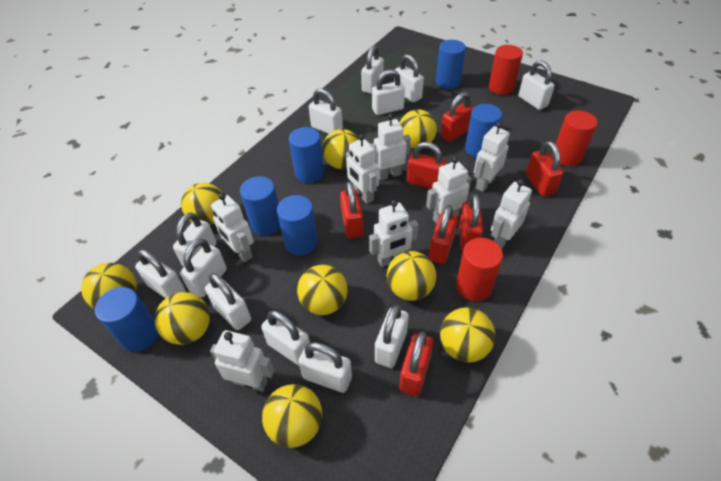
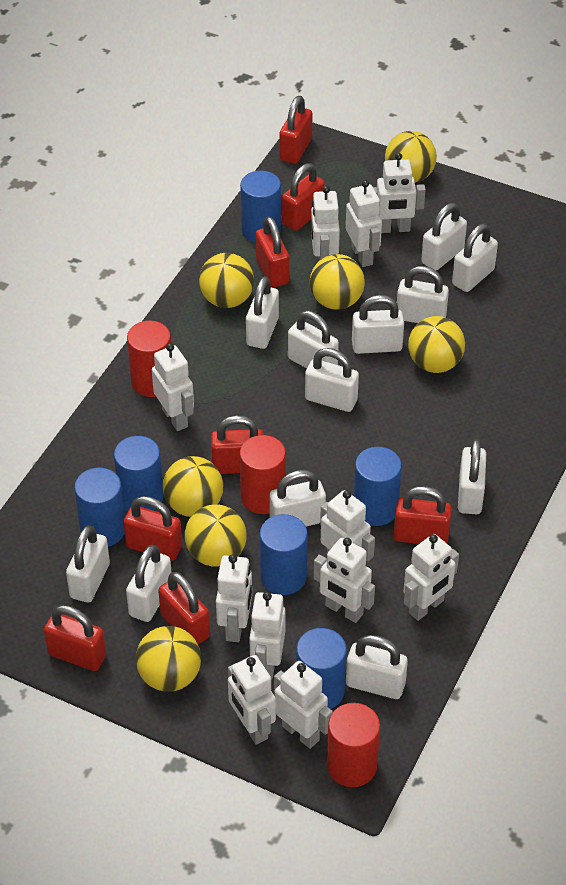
red padlock: [340,181,364,239] [399,331,433,396] [407,142,446,189] [429,205,458,264] [440,92,474,142] [459,194,483,251] [526,141,563,197] = 7 -> [44,605,106,671] [123,496,182,561] [158,572,210,645] [211,415,264,474] [255,216,289,287] [279,96,313,164] [282,163,325,231] [394,486,452,544] = 8
white robot: [210,330,274,392] [211,193,254,262] [346,134,379,204] [369,200,419,267] [371,114,411,180] [426,157,471,224] [474,122,510,192] [491,179,532,249] = 8 -> [152,343,194,431] [216,554,252,642] [228,655,276,745] [249,592,285,680] [274,661,333,749] [311,186,340,261] [314,538,375,623] [320,490,375,561] [346,180,382,267] [373,153,426,233] [403,534,459,621] = 11
yellow ball: [81,263,137,309] [155,292,210,345] [181,183,222,225] [262,384,322,448] [297,265,348,315] [322,129,359,169] [387,251,436,301] [400,109,437,148] [440,307,495,363] = 9 -> [136,626,201,692] [163,456,223,517] [185,504,247,566] [199,253,254,308] [310,254,365,310] [385,131,437,183] [408,316,465,373] = 7

